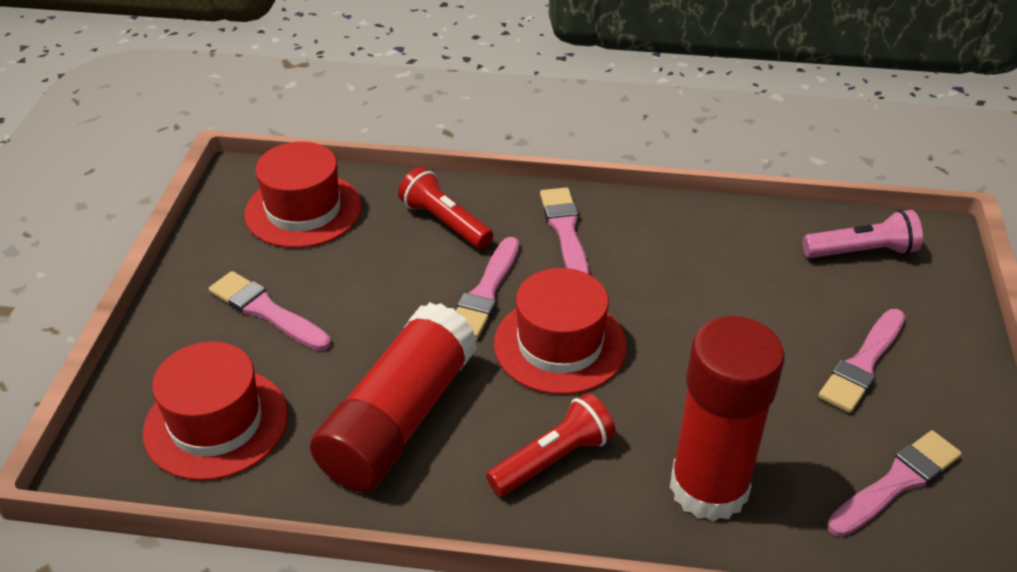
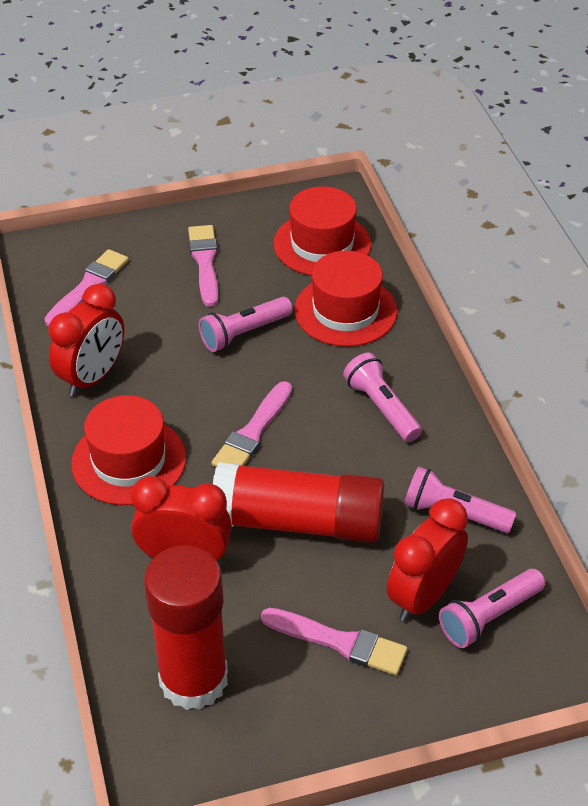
pink brush: [209,271,331,351] [456,237,519,338] [540,187,589,274] [818,309,905,413] [827,430,962,537] = 5 -> [45,249,129,327] [188,225,218,307] [211,381,292,467] [261,608,407,675] = 4
pink flashlight: [803,210,923,258] = 1 -> [199,297,293,352] [343,353,422,442] [404,466,517,533] [439,569,545,648] = 4
red clock: none = 0 -> [48,284,124,397] [131,476,232,566] [387,498,468,622] = 3
red flashlight: [398,167,493,249] [486,393,616,496] = 2 -> none = 0

